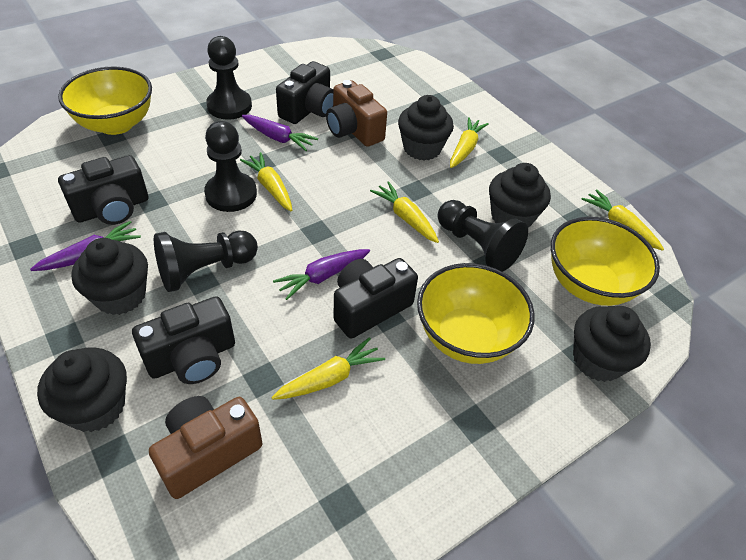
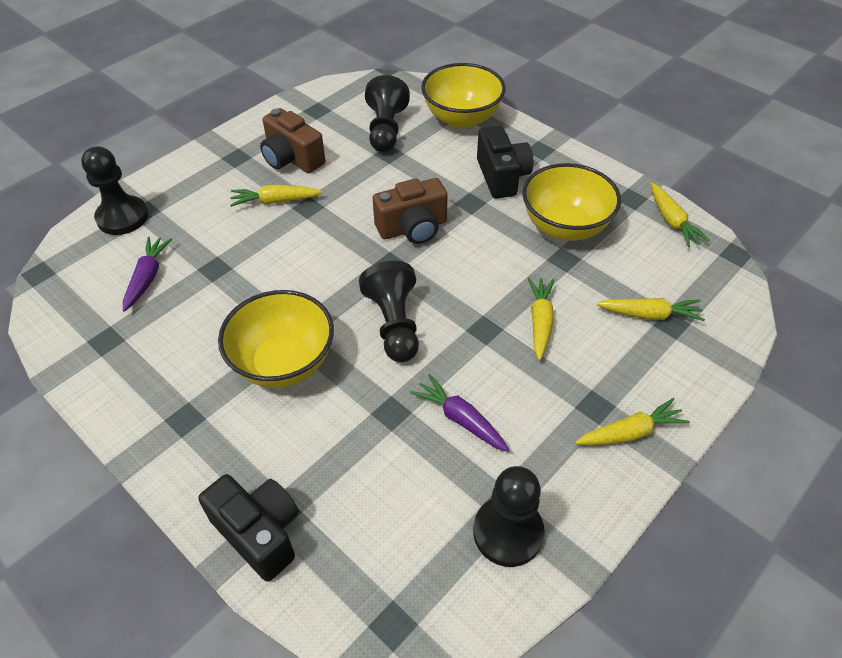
black camera: [58,155,148,225] [132,296,235,384] [276,61,333,124] [334,258,418,339] = 4 -> [198,474,299,582] [477,126,533,199] = 2
black cupcake: [37,347,127,432] [71,238,148,315] [398,95,454,161] [489,163,551,228] [573,306,651,382] = 5 -> none = 0
purple carrot: [30,221,141,271] [242,115,318,151] [273,249,370,300] = 3 -> [123,237,172,312] [410,374,509,452] = 2

